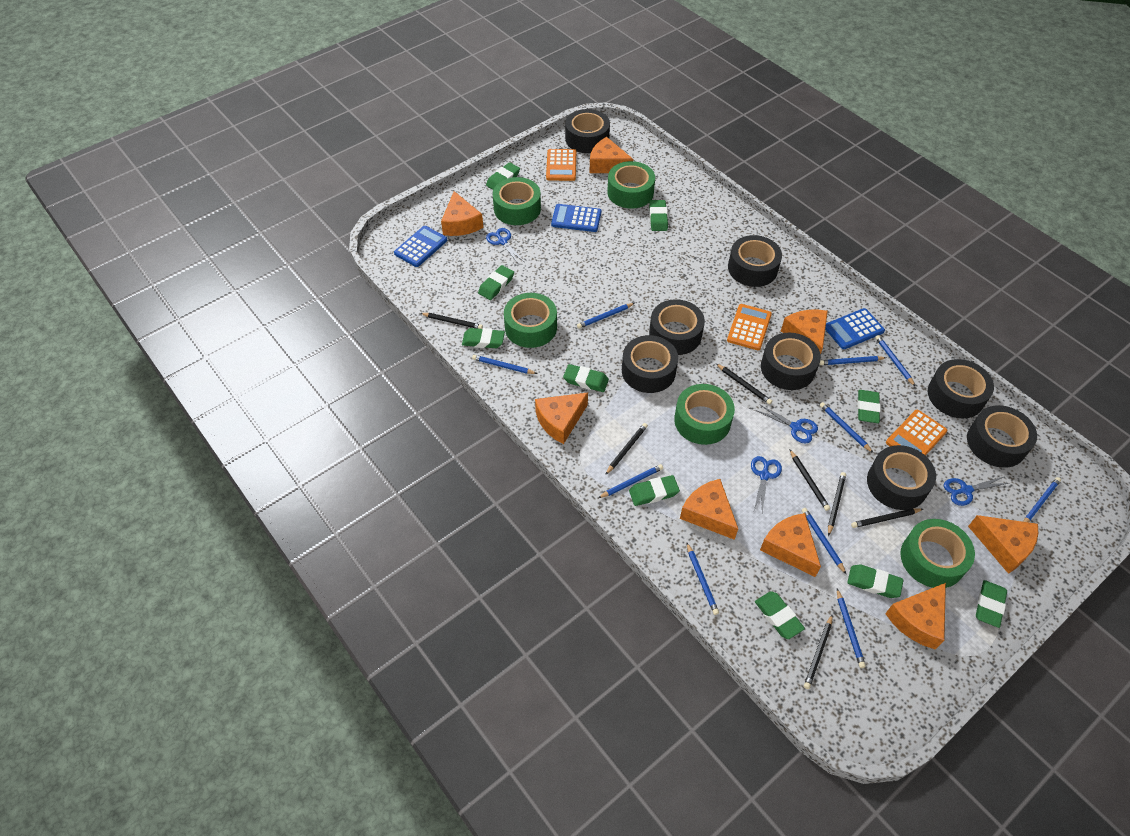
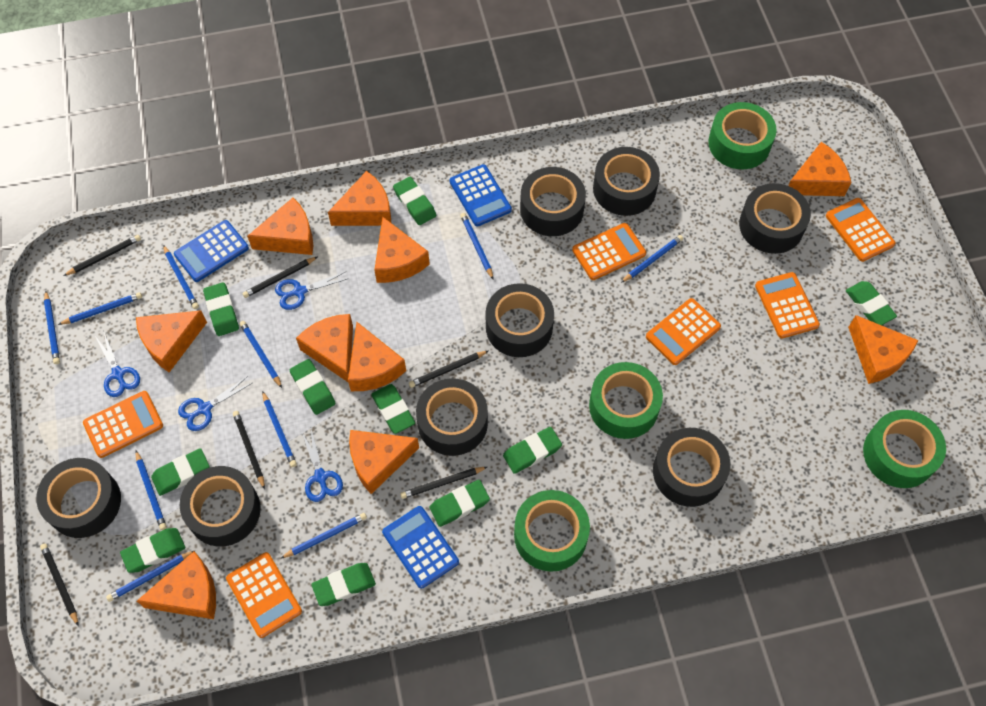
black pencil: [420,313,483,329] [605,423,648,475] [716,364,772,404] [789,449,830,511] [804,615,833,689] [828,472,846,536] [851,508,923,528] = 7 -> [40,544,78,626] [63,235,141,276] [233,411,265,489] [242,256,318,298] [400,467,487,499] [409,351,488,388] = 6
green tape: [493,177,541,225] [504,293,557,348] [607,161,655,209] [674,384,735,445] [900,519,975,588] = 5 -> [514,490,590,572] [589,362,663,439] [708,102,777,169] [863,410,946,488] = 4
orange calculator: [546,149,576,181] [727,304,772,350] [886,410,947,456] = 3 -> [83,391,163,458] [226,552,302,638] [572,223,646,280] [646,298,721,365] [755,272,820,338] [826,198,896,262] = 6
orange cheese: [441,191,483,236] [535,393,588,444] [589,137,633,173] [680,479,738,540] [760,513,821,577] [781,310,828,354] [885,583,946,650] [968,515,1038,574] = 8 -> [136,310,207,372] [137,551,216,619] [247,198,313,255] [296,314,353,382] [328,171,391,226] [348,322,406,391] [349,430,419,494] [374,217,430,283] [788,142,851,196] [848,315,919,384] = 10

